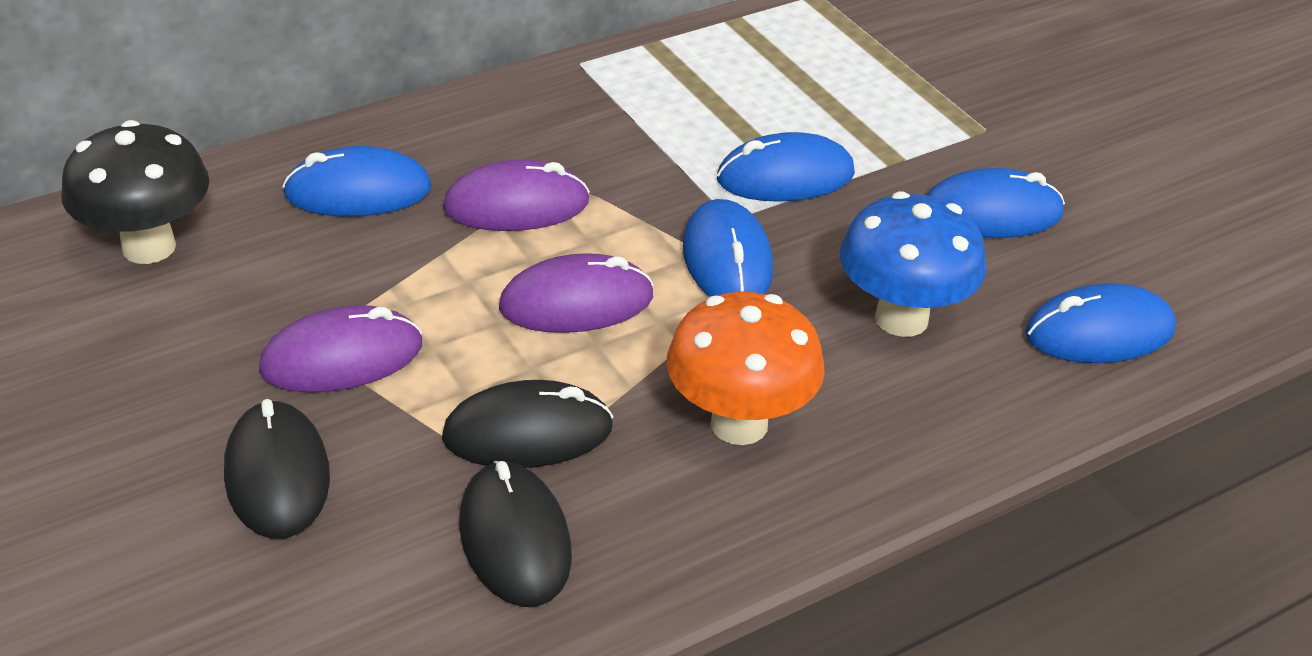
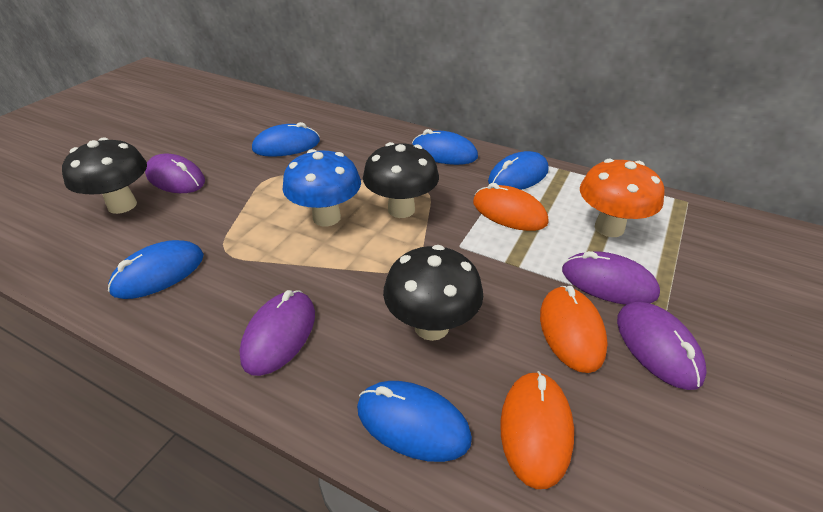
black mouse: [224,399,330,539] [442,380,613,468] [459,461,572,607] = 3 -> none = 0
black mushroom: [61,120,209,264] = 1 -> [62,137,147,214] [363,142,439,218] [383,245,483,341] = 3
orange mouse: none = 0 -> [473,183,548,231] [500,371,574,489] [540,286,608,373] = 3
purple mouse: [259,305,422,393] [443,160,590,231] [499,253,654,333] = 3 -> [145,154,205,193] [239,290,315,376] [562,251,660,305] [617,302,707,390] = 4

